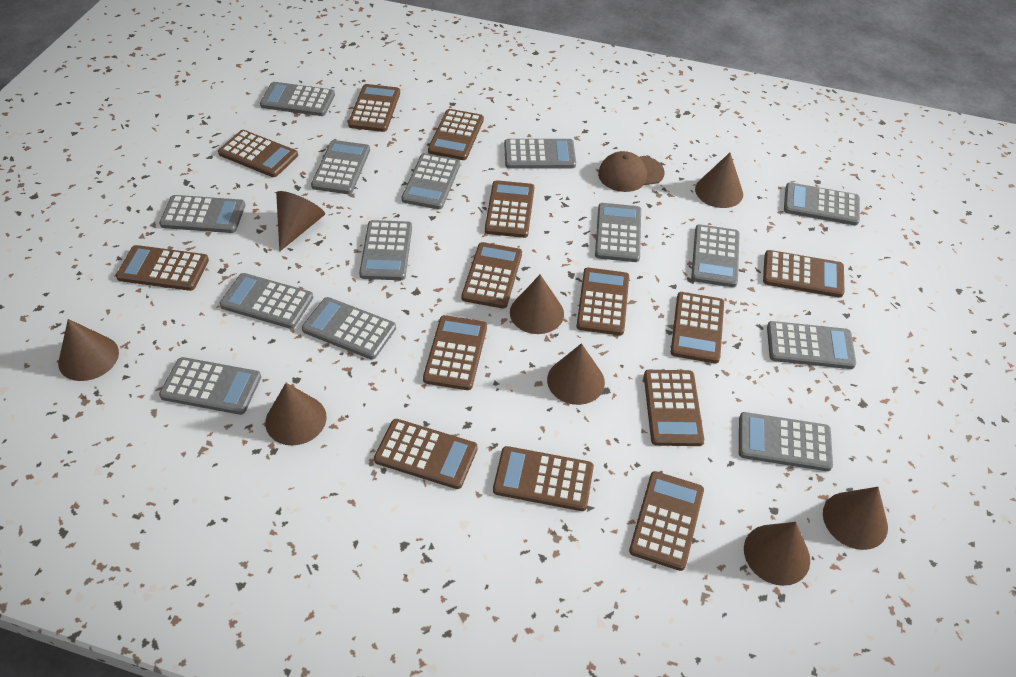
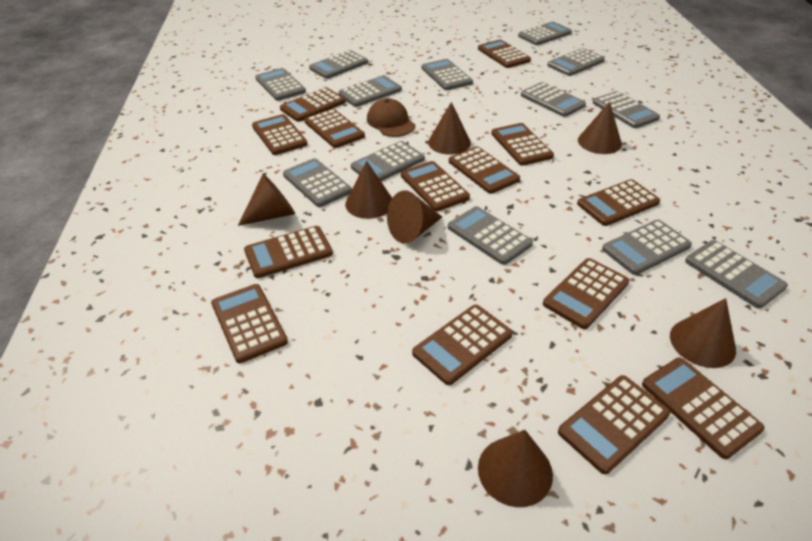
brown cone: [58,319,119,381] [265,383,326,445] [276,191,325,252] [510,275,564,334] [547,343,605,405] [695,153,743,208] [744,522,810,586] [823,487,888,550] = 8 -> [238,174,295,226] [345,161,392,219] [387,190,442,244] [428,102,471,155] [478,430,553,507] [578,101,622,154] [670,298,736,368] = 7
grey calculator: [159,195,245,233] [159,357,261,415] [219,273,313,329] [260,82,335,116] [302,297,396,360] [311,140,370,194] [359,220,412,280] [401,153,460,209] [504,139,576,169] [595,203,641,262] [691,224,740,287] [739,412,833,471] [767,321,856,369] [784,182,860,225] = 14 -> [255,68,306,101] [283,158,352,207] [309,50,368,79] [338,75,402,107] [351,141,425,181] [422,59,473,90] [448,206,533,265] [518,22,572,45] [521,82,586,117] [547,48,605,76] [593,91,660,128] [602,220,692,275] [685,240,788,309] = 13

